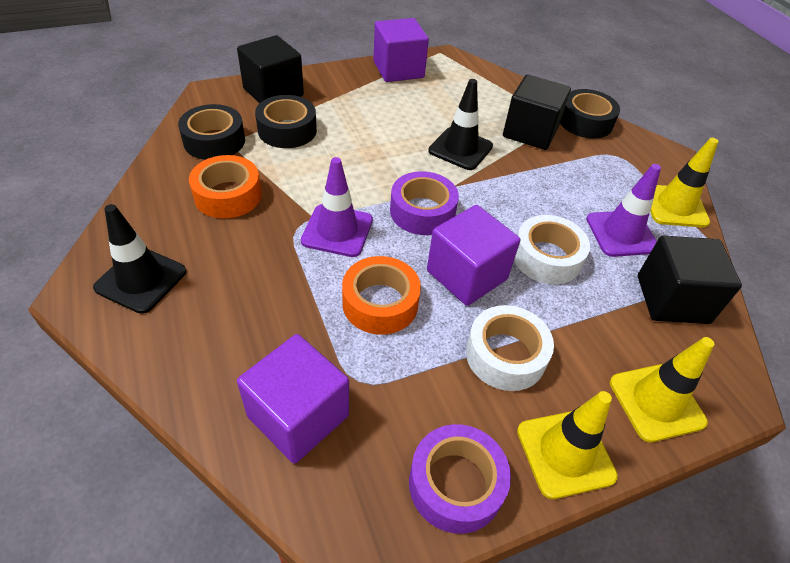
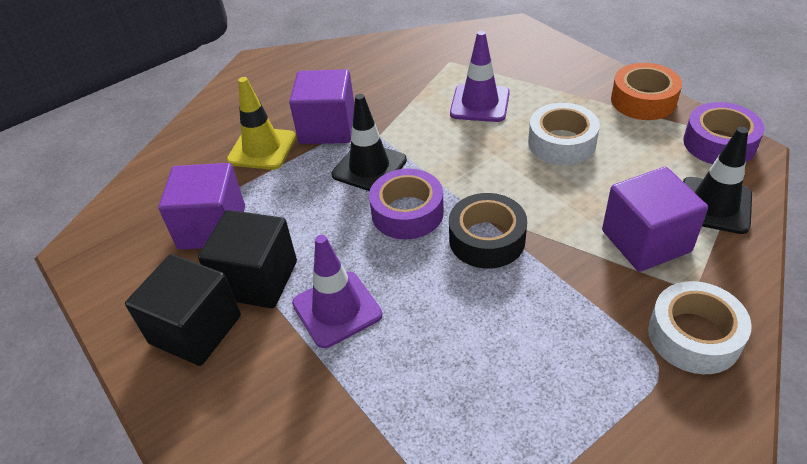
black cube: [237,35,304,103] [503,74,571,150] [638,235,742,324] = 3 -> [125,254,241,366] [198,210,297,308] = 2
black tape: [178,104,245,160] [255,95,317,148] [560,89,620,139] = 3 -> [449,193,527,269] = 1
orange tape: [189,155,262,218] [342,256,421,335] = 2 -> [611,63,682,120] = 1
yellow traffic cone: [517,391,618,499] [610,337,714,442] [650,138,718,228] = 3 -> [227,77,296,170] = 1

